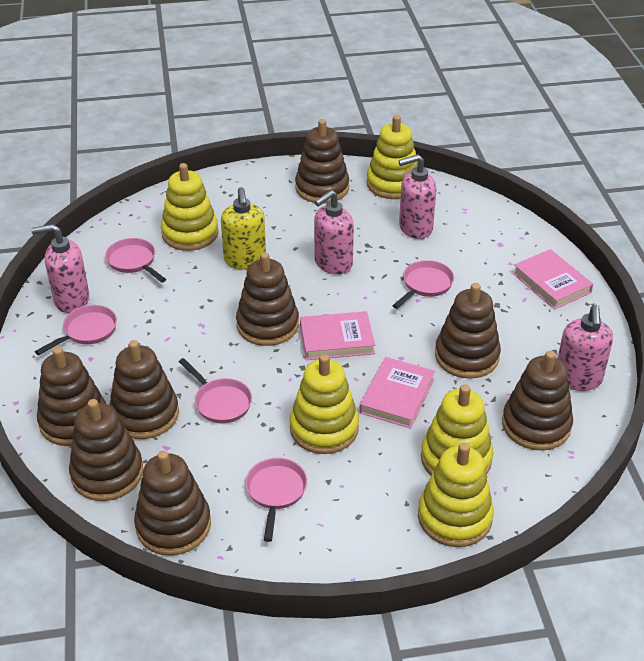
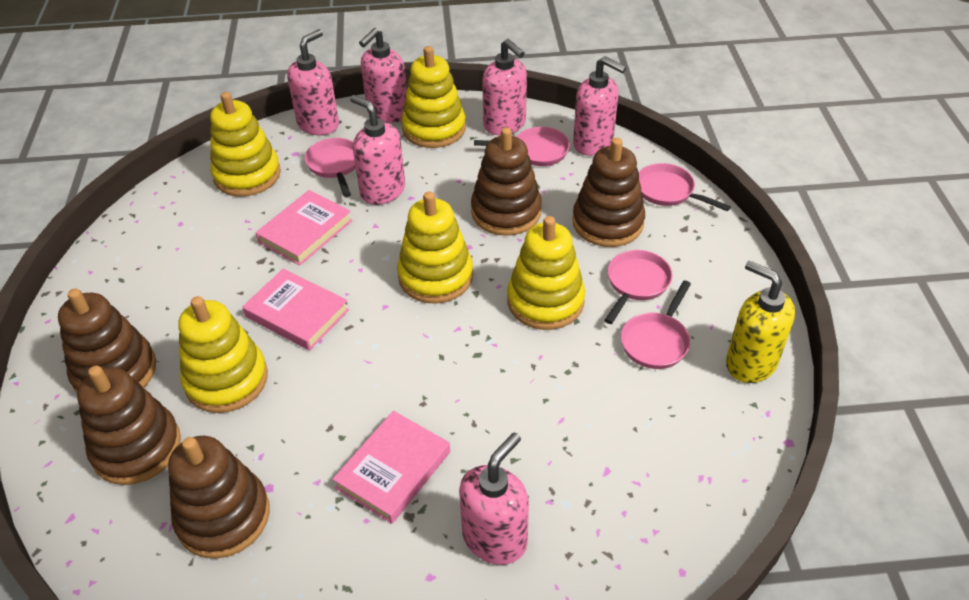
brown stacking toy: [37,347,106,446] [69,399,143,501] [109,340,179,439] [134,451,211,556] [236,252,299,346] [295,119,349,204] [435,283,501,379] [502,351,573,450] = 8 -> [58,288,156,393] [77,366,181,485] [168,436,270,559] [471,127,542,236] [573,138,645,247] = 5
pink soap dispenser: [31,224,89,313] [314,190,354,275] [398,154,437,239] [558,305,613,391] = 4 -> [287,29,339,135] [350,95,405,205] [359,28,407,123] [459,433,529,565] [482,39,527,135] [573,56,626,156] = 6

